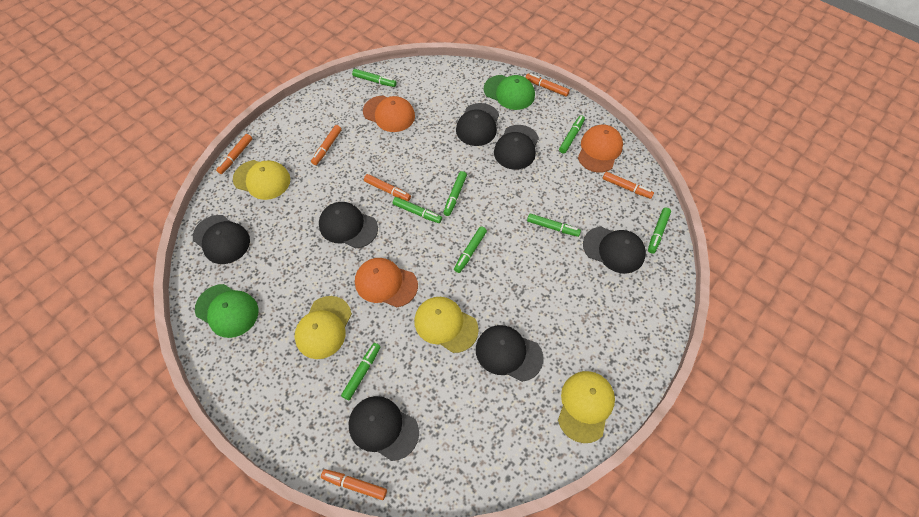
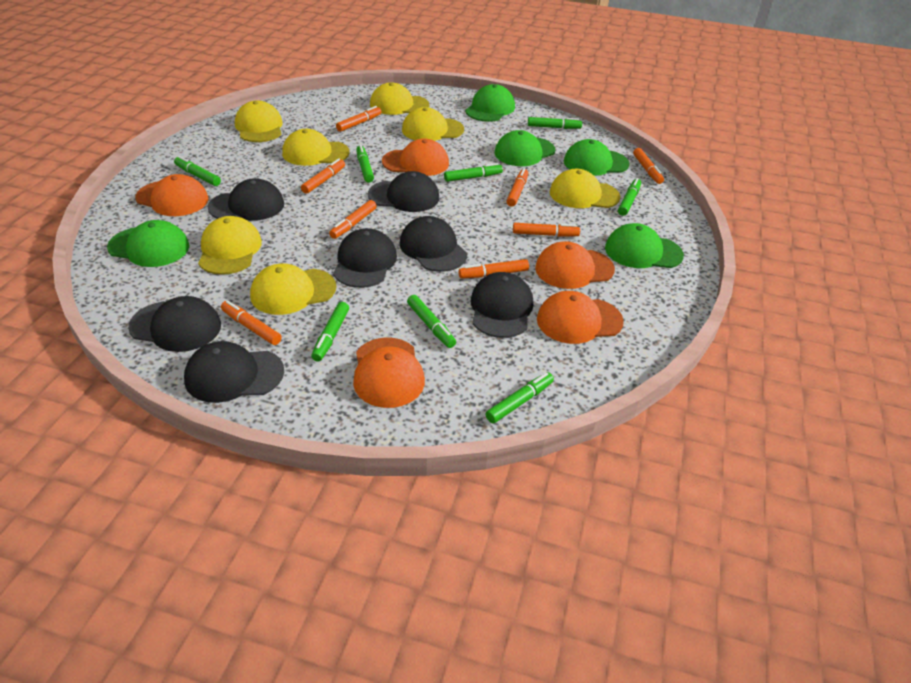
green cap: [195,284,259,338] [484,75,535,110] = 2 -> [107,220,189,267] [465,84,515,122] [495,130,555,166] [564,139,630,176] [605,223,684,268] = 5
orange cap: [355,258,418,307] [363,96,415,132] [578,125,623,172] = 3 -> [135,174,208,216] [353,338,425,408] [382,138,449,176] [535,241,615,289] [537,291,624,344] = 5
orange marker: [216,134,252,174] [311,125,342,165] [321,469,387,500] [364,174,411,201] [525,73,570,97] [603,172,654,199] = 6 -> [221,301,282,345] [301,158,345,194] [329,200,377,239] [336,106,382,132] [459,259,529,279] [506,168,528,207] [513,223,580,237] [633,148,664,184] = 8
yellow cap: [233,160,290,200] [294,296,352,359] [414,297,479,353] [558,371,615,443] = 4 -> [198,216,262,275] [235,101,283,142] [250,264,336,315] [282,129,350,166] [370,83,429,115] [402,107,464,141] [550,169,620,208] = 7

